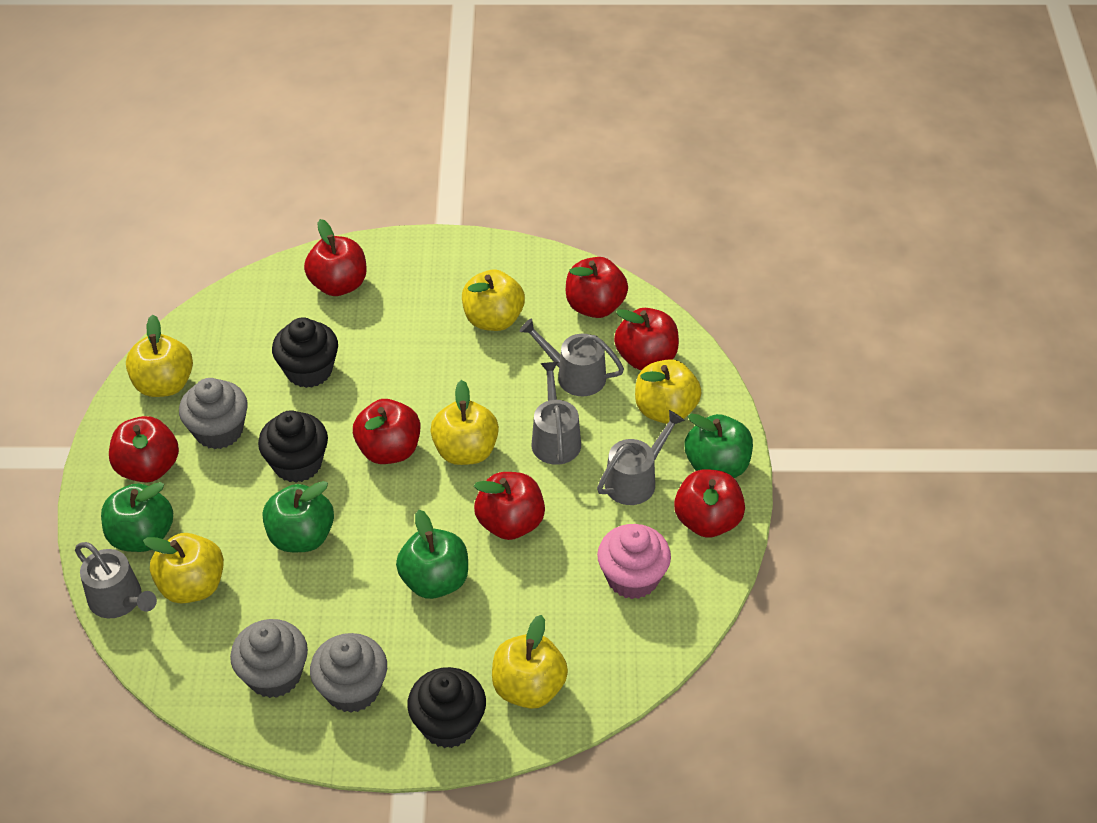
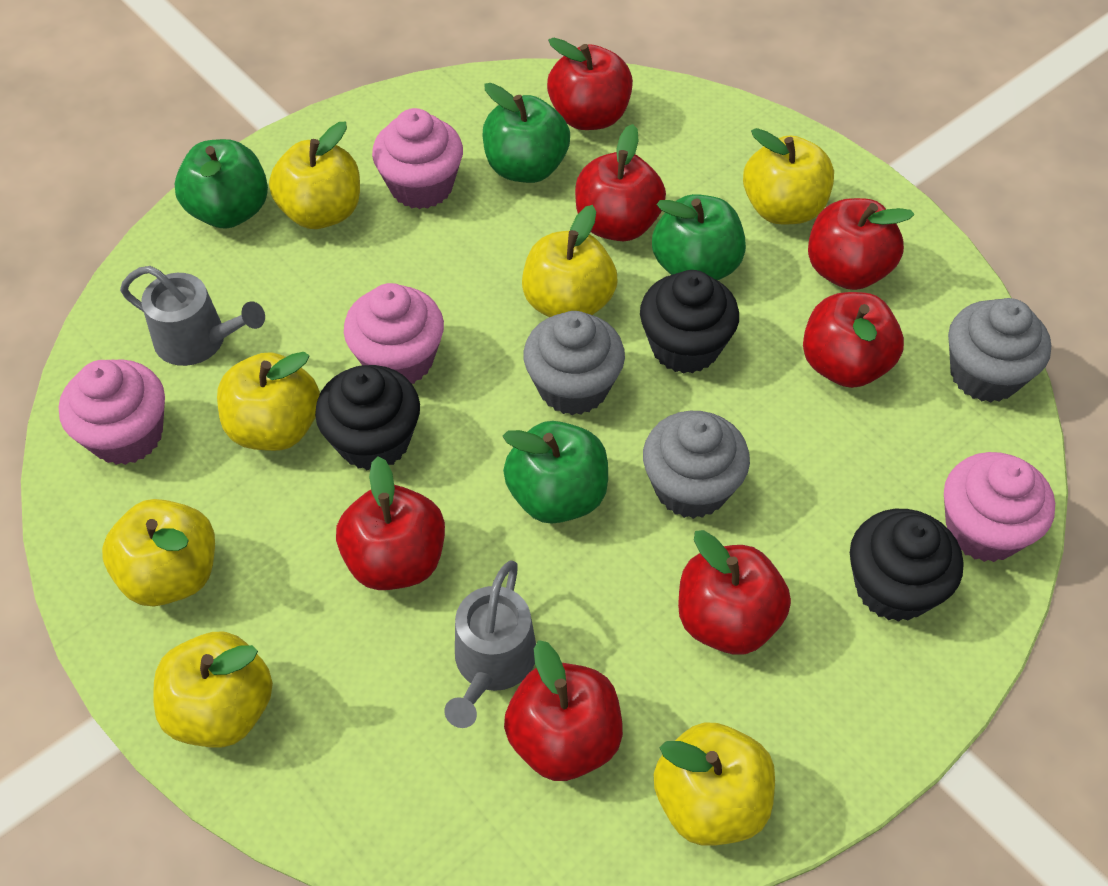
grey watering can: [75,542,157,618] [520,318,624,396] [532,362,581,465] [597,410,685,505] = 4 -> [120,266,265,366] [444,560,536,728] = 2
pink cupcake: [597,524,671,599] = 1 -> [59,359,165,465] [344,283,444,384] [372,108,463,209] [944,452,1055,562] = 4
yellow apple: [126,315,193,397] [143,533,224,603] [430,380,499,465] [462,269,525,331] [492,615,568,709] [635,359,702,424] = 6 -> [102,499,215,606] [153,632,273,747] [217,352,320,451] [269,122,360,229] [522,205,617,317] [654,722,775,846] [743,128,834,224] = 7

